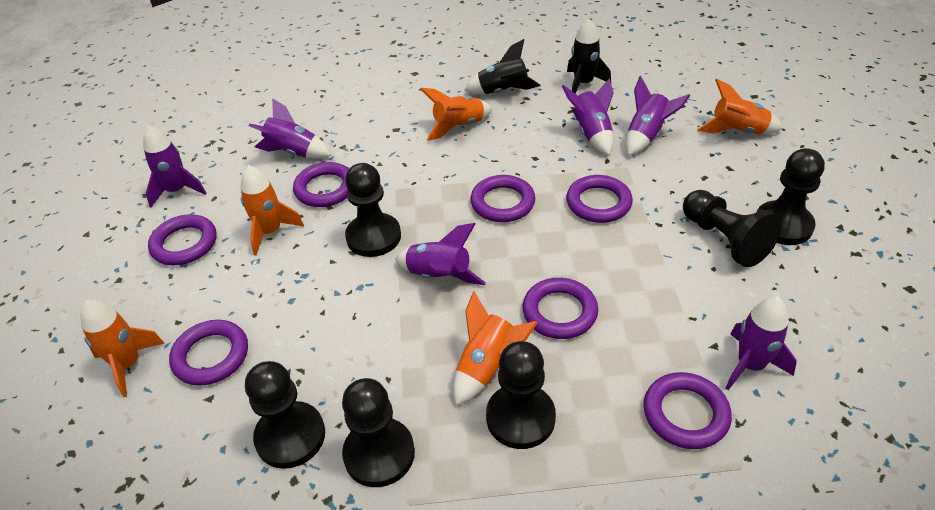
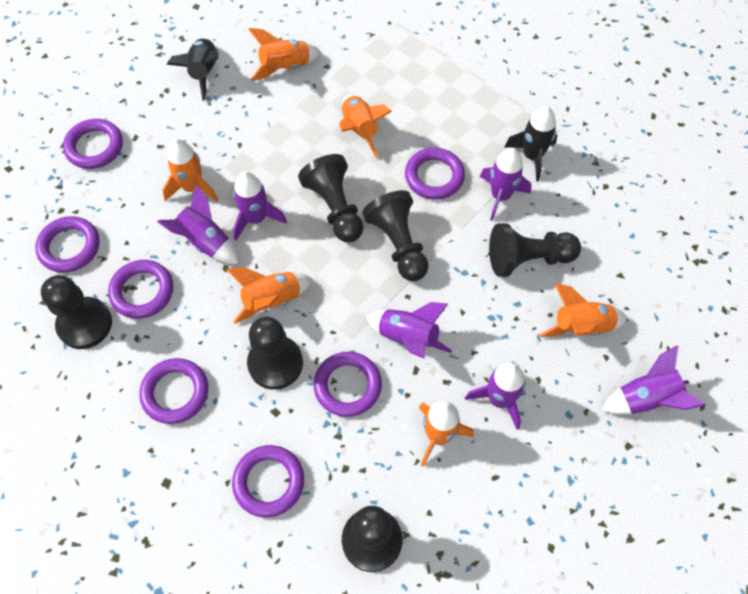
orange rocket: [81,299,165,397] [241,165,304,256] [420,88,492,141] [453,291,538,405] [697,79,783,134] = 5 -> [162,139,218,202] [226,267,313,324] [248,28,322,81] [339,95,392,158] [419,401,474,467] [539,283,627,337] = 6

